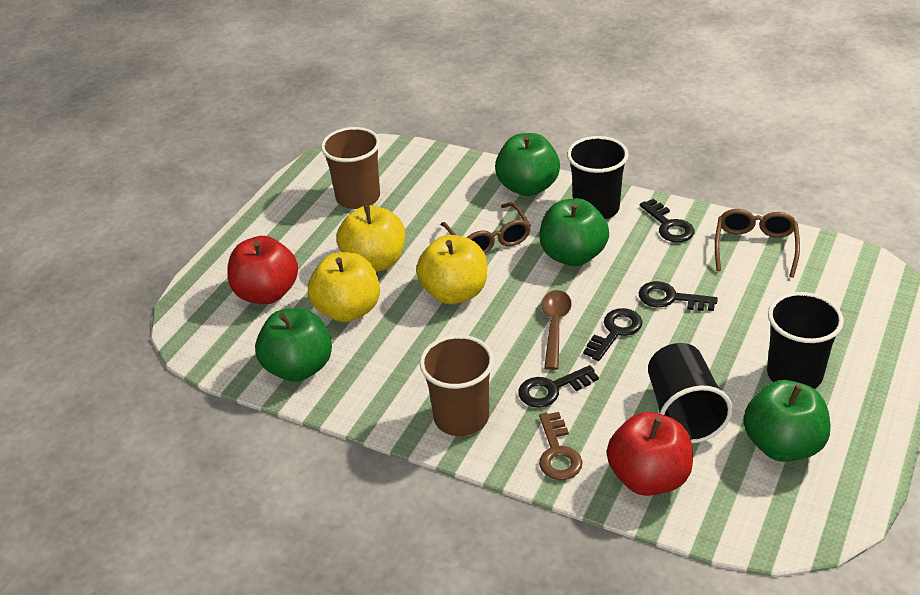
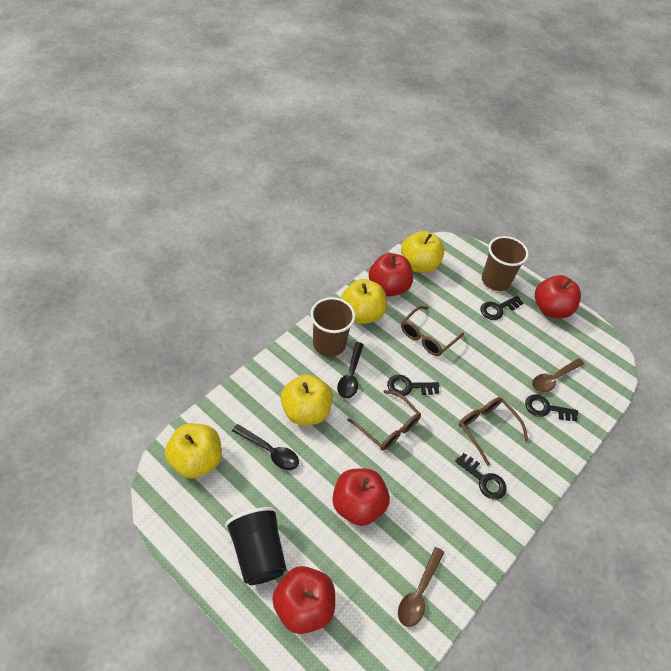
black cup: [567,136,629,219] [648,343,733,443] [767,292,844,389] = 3 -> [225,507,286,585] = 1
black spoon: none = 0 -> [232,424,299,470] [337,342,364,399] = 2
brown glasses: [441,202,531,254] [715,209,800,278] = 2 -> [347,390,421,451] [401,306,464,356] [459,397,528,466] = 3
brown key: [539,412,583,480] = 1 -> none = 0
brown spoon: [541,290,572,370] = 1 -> [398,547,445,627] [532,358,584,392] = 2
green apple: [255,308,332,382] [495,133,560,196] [539,198,609,266] [743,380,830,462] = 4 -> none = 0
red apple: [227,236,298,304] [607,412,693,496] = 2 -> [272,566,335,634] [332,469,390,526] [369,253,413,296] [535,275,581,318] = 4
yellow apple: [308,252,380,322] [337,205,405,272] [416,235,487,304] = 3 -> [165,423,222,478] [281,374,333,425] [341,279,386,324] [401,231,444,273] = 4

